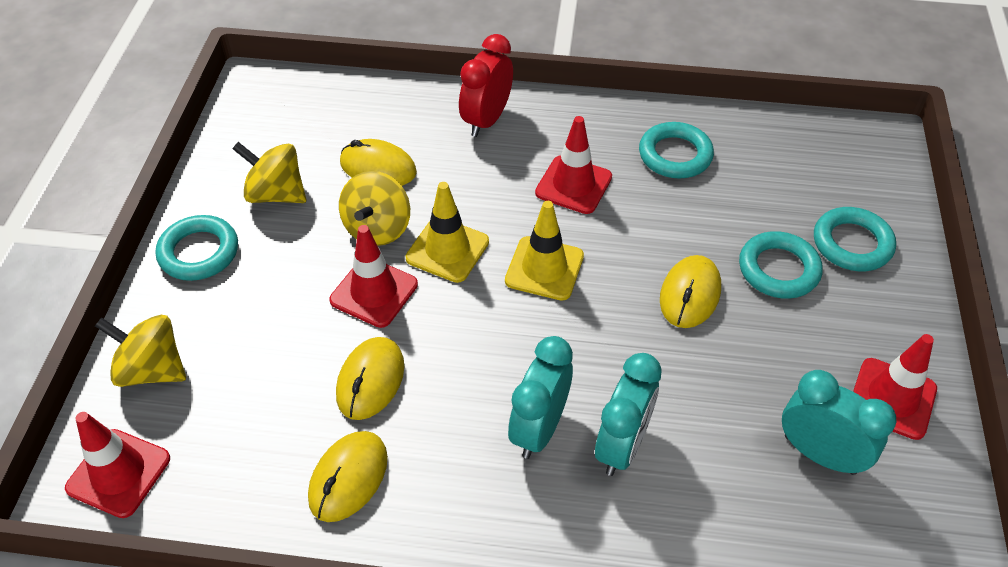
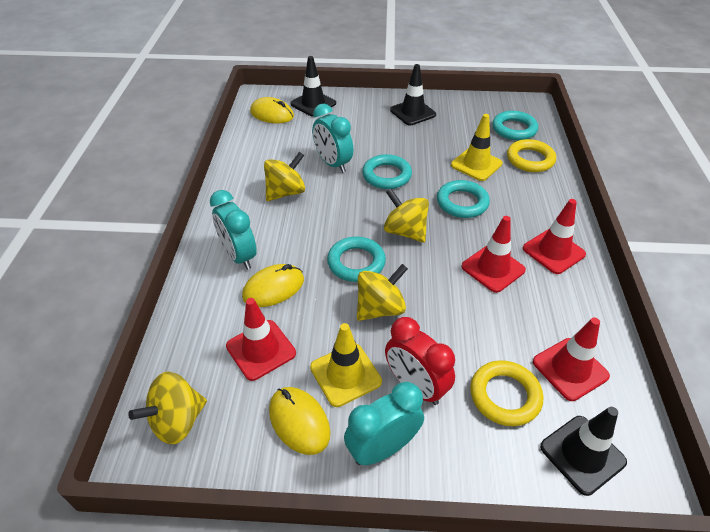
black traffic cone: none = 0 -> [291,56,336,117] [390,64,436,125] [540,407,627,496] = 3
yellow mouse: [308,431,388,522] [336,337,404,420] [340,139,417,186] [660,255,721,328] = 4 -> [242,264,304,307] [250,97,294,123] [269,387,331,455] = 3
yellow ring: none = 0 -> [470,360,543,426] [507,139,556,172] = 2
yellow spinning top: [95,315,186,387] [232,142,306,203] [339,171,410,246] = 3 -> [128,372,207,444] [264,152,305,201] [357,264,408,321] [384,189,429,243] = 4

